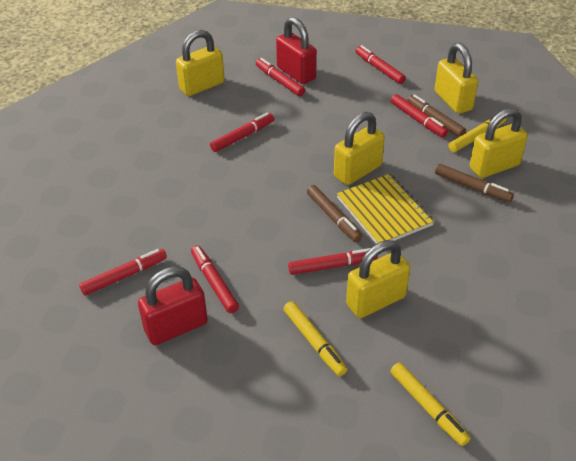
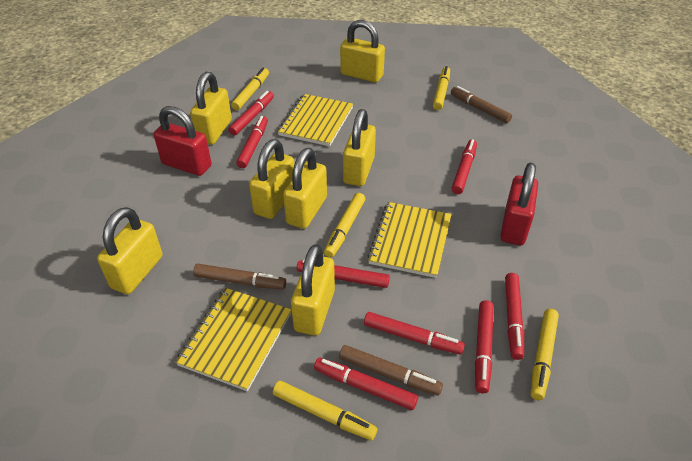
red marker: [79,249,167,296] [191,245,239,313] [210,112,274,152] [256,58,305,96] [288,248,378,275] [355,45,406,84] [391,94,448,137] = 7 -> [228,91,274,136] [236,116,268,168] [297,260,390,288] [314,358,418,410] [364,312,465,354] [452,139,477,194] [475,300,494,394] [505,273,524,360] = 8
yellow marker: [284,301,347,376] [390,363,471,446] [449,118,507,152] = 3 -> [231,68,269,110] [273,381,377,440] [324,193,365,258] [433,66,450,110] [531,309,559,400] = 5
yellow notebook: [337,174,435,244] = 1 -> [175,288,292,391] [277,94,353,146] [368,202,452,278] = 3
yellow padlock: [176,30,225,96] [334,112,385,185] [346,240,410,318] [435,43,478,114] [470,108,528,178] = 5 -> [97,207,163,294] [190,72,232,145] [249,139,295,219] [283,148,327,229] [291,244,335,335] [340,20,385,82] [343,109,376,186] = 7

